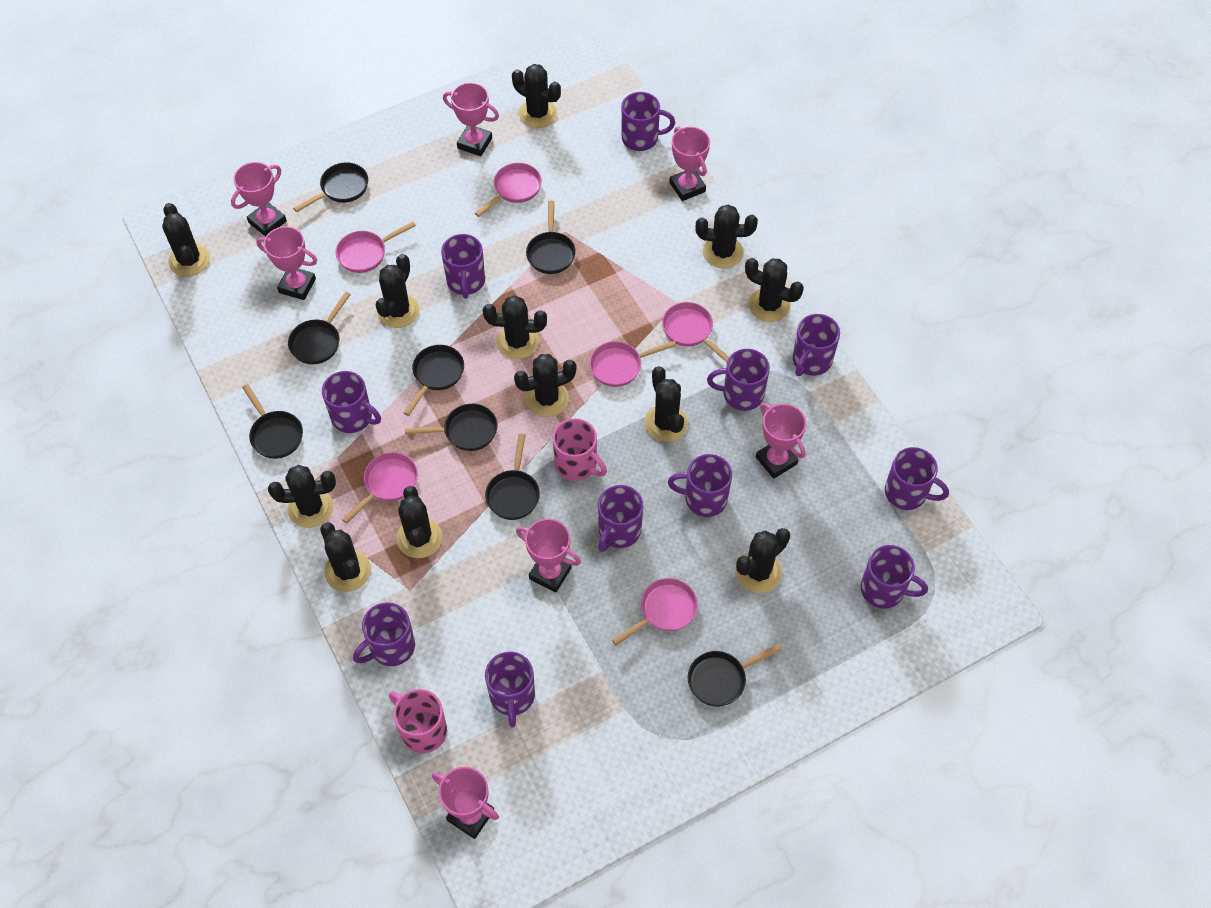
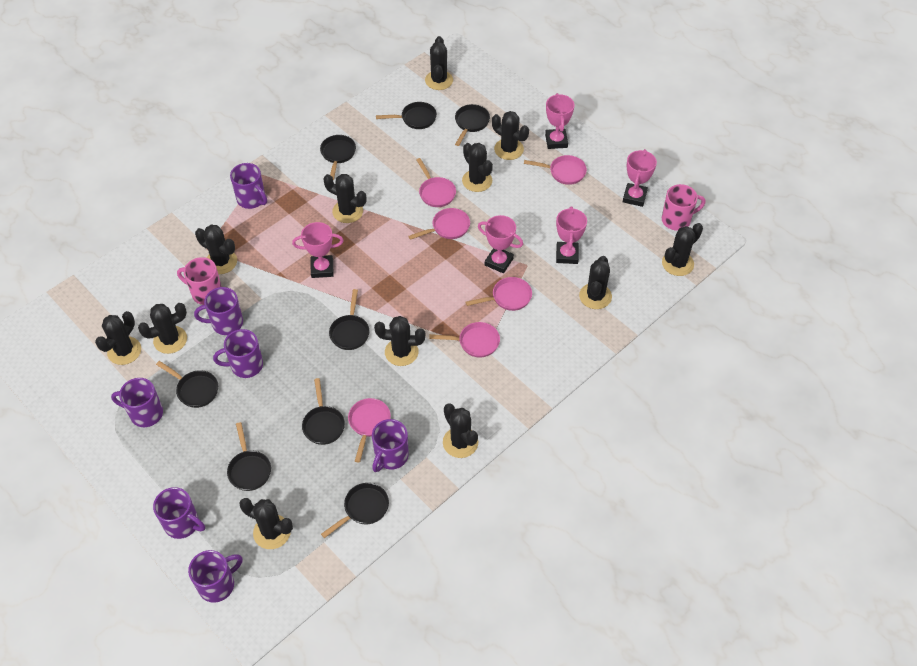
pink trophy: [231,162,287,237] [256,226,317,300] [432,767,499,839] [443,82,499,156] [516,518,581,593] [669,126,710,201] [756,403,806,479] = 7 -> [292,222,344,278] [478,215,523,273] [545,93,574,149] [556,206,587,264] [623,149,657,207] = 5
purple mug: [322,371,381,433] [353,602,415,666] [441,234,485,299] [485,651,535,727] [598,485,643,552] [621,92,675,151] [668,454,732,517] [707,349,770,411] [793,314,840,376] [861,545,928,608] [885,447,949,510] = 11 -> [111,378,163,427] [153,487,205,539] [188,550,242,603] [194,287,243,335] [213,329,263,378] [230,163,267,209] [372,419,409,472] = 7

